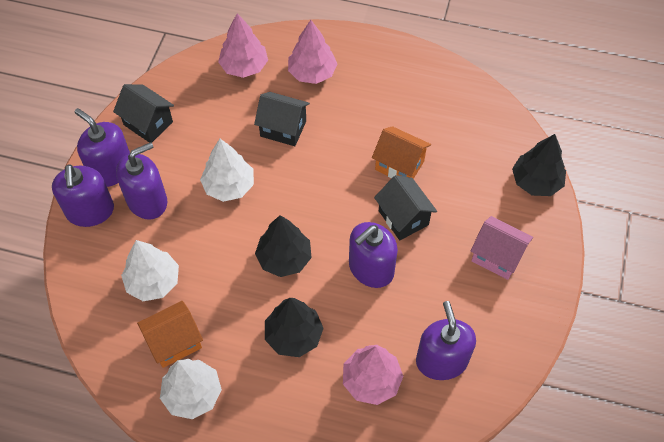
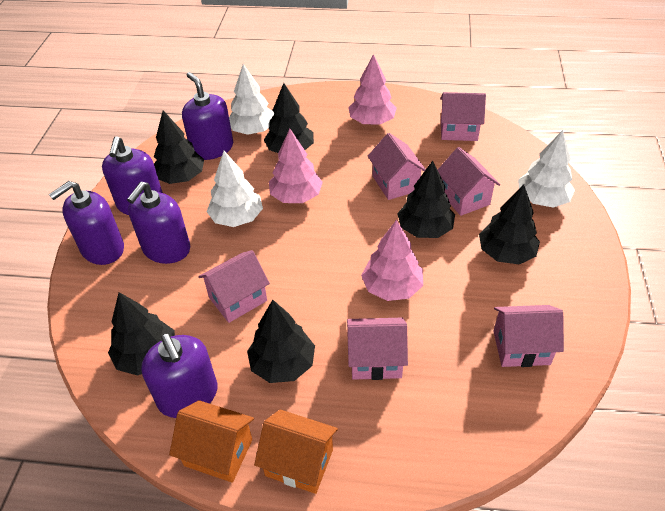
black house: [113,84,174,143] [254,92,310,146] [374,175,437,240] = 3 -> none = 0
black tree: [255,215,312,277] [265,298,324,357] [512,134,566,196] = 3 -> [108,292,175,376] [154,110,204,184] [247,300,315,383] [264,83,314,153] [397,161,455,238] [479,184,540,264] = 6
pink house: [471,216,533,280] = 1 -> [198,250,270,323] [347,318,408,380] [368,133,426,200] [438,147,500,216] [440,92,486,141] [493,305,564,367] = 6

